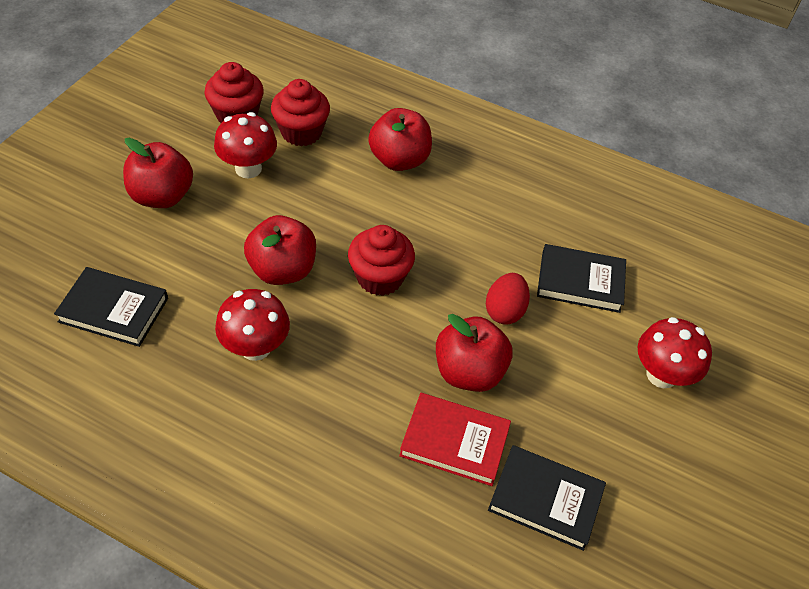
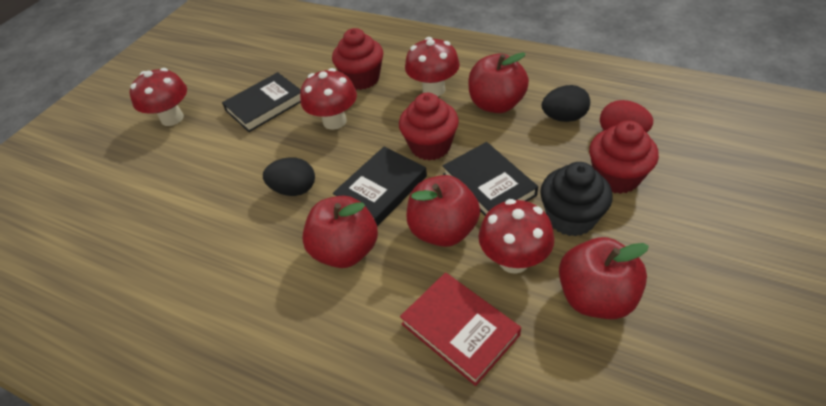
black cupcake: none = 0 -> [540,162,612,236] = 1
black egg: none = 0 -> [263,157,315,196] [542,85,590,122] = 2
red mushroom: [214,112,277,178] [215,289,290,361] [638,317,712,388] = 3 -> [130,68,187,126] [300,68,357,130] [405,37,460,97] [478,199,554,274] = 4

